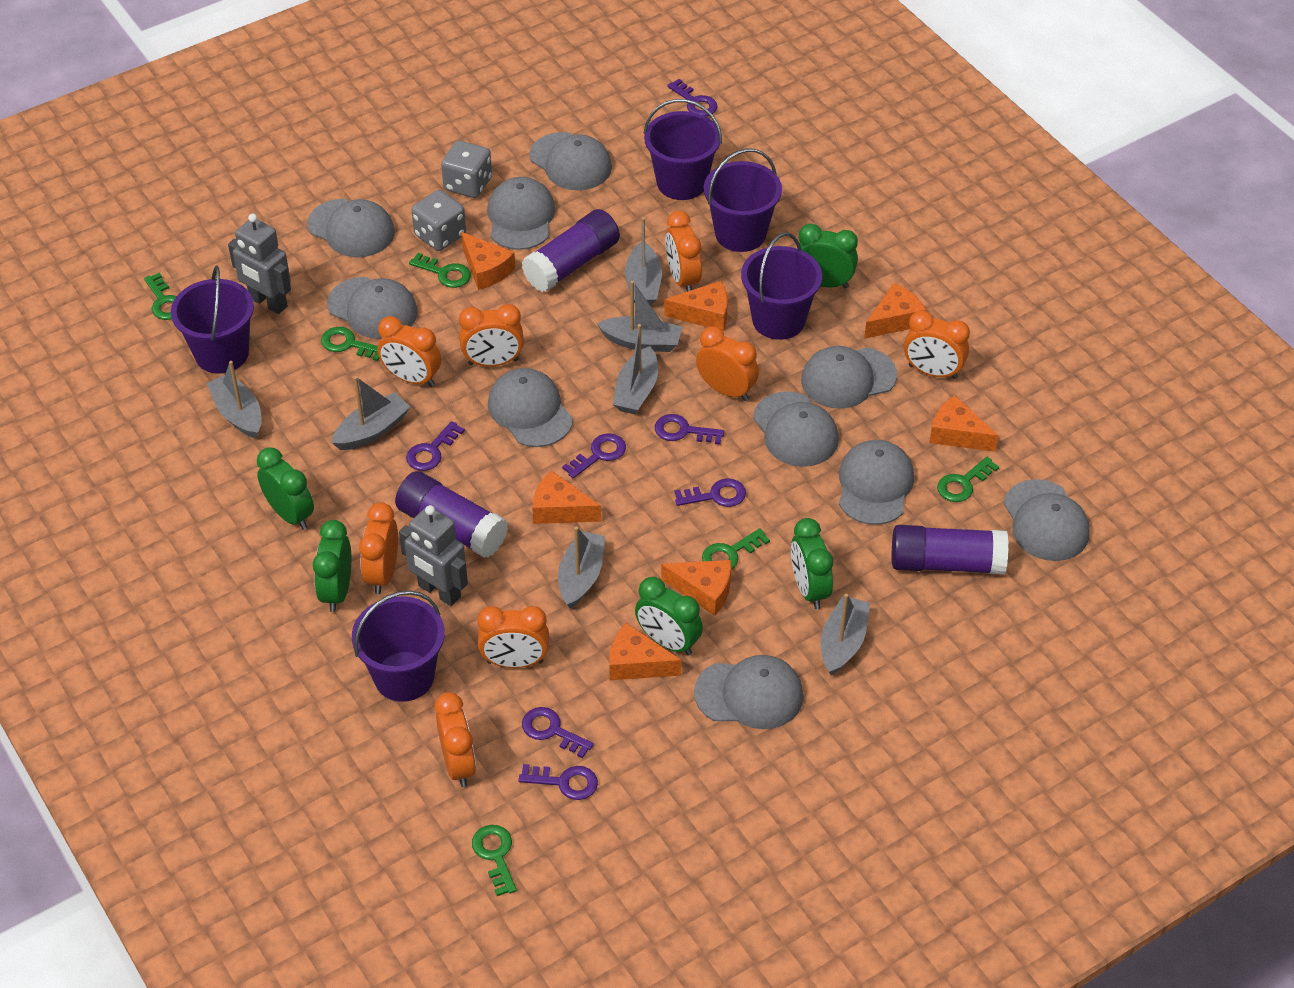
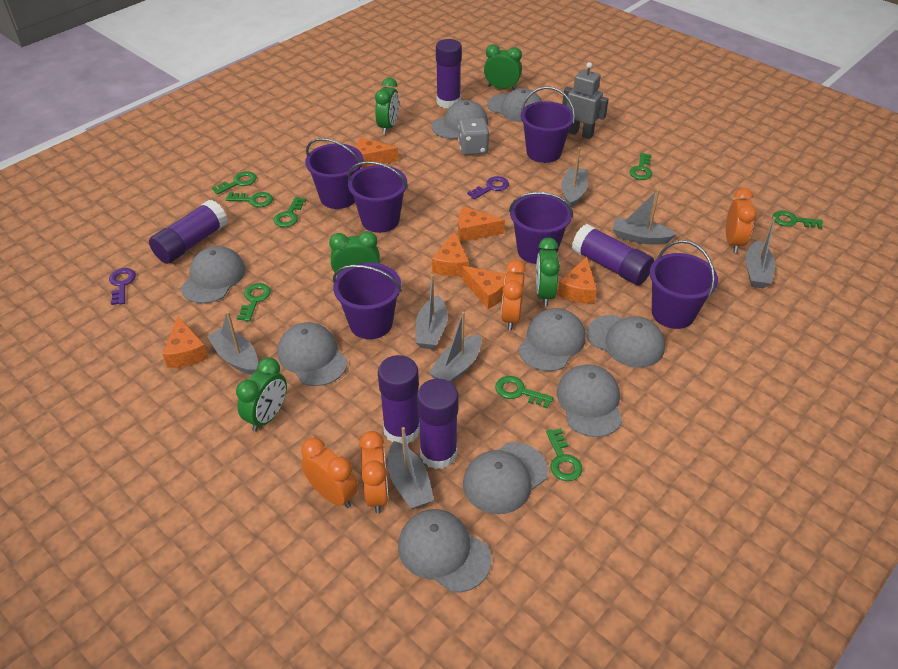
green key: [144,273,177,320] [321,327,380,361] [409,253,471,288] [472,825,517,896] [702,528,770,569] [937,457,999,502] = 6 -> [212,171,257,195] [226,192,273,207] [237,283,271,322] [274,197,306,227] [495,376,553,409] [546,428,582,481] [629,153,652,180] [772,210,823,229] = 8
grey cap: [307,199,395,257] [327,277,418,339] [487,177,555,250] [488,368,573,447] [530,132,612,190] [694,655,804,729] [753,391,839,467] [801,346,897,409] [839,440,914,525] [1004,479,1090,561] = 10 -> [181,246,246,304] [277,322,348,386] [398,509,492,593] [432,100,488,139] [463,442,548,514] [487,88,542,122] [518,308,586,371] [557,364,622,437] [587,315,665,368] = 9
grey dice: [412,190,466,251] [441,141,492,198] = 2 -> [458,118,489,155] = 1
grey robot: [228,214,291,314] [399,505,468,606] = 2 -> [562,62,609,139] = 1
orange cheese: [461,232,515,290] [532,471,601,524] [609,623,682,680] [661,560,731,616] [664,281,728,331] [864,283,926,339] [929,395,998,452] = 7 -> [163,316,209,368] [356,137,399,168] [432,232,469,276] [458,207,505,242] [462,266,506,309] [557,257,597,303] = 6
orange clock: [359,502,398,594] [378,316,441,387] [435,692,476,787] [459,304,524,367] [477,606,549,668] [665,211,702,292] [696,326,759,401] [904,310,970,379] = 8 -> [301,438,358,508] [359,431,389,513] [501,260,526,330] [726,188,757,253] = 4
purple bucket: [171,266,254,373] [352,590,445,702] [643,99,722,200] [704,148,782,252] [741,232,822,340] = 5 -> [305,138,363,209] [333,263,402,339] [348,161,408,233] [509,192,573,264] [521,87,575,163] [650,240,718,329] = 6
purple glue stick: [395,471,508,558] [522,209,620,292] [892,525,1008,574] = 3 -> [149,200,228,264] [378,355,420,443] [417,379,459,469] [436,39,462,109] [572,224,654,285] = 5
purple key: [406,421,465,471] [519,764,598,800] [522,707,594,758] [562,433,626,479] [655,414,725,445] [667,79,717,116] [675,478,746,507] = 7 -> [109,268,136,305] [467,176,509,199] = 2

